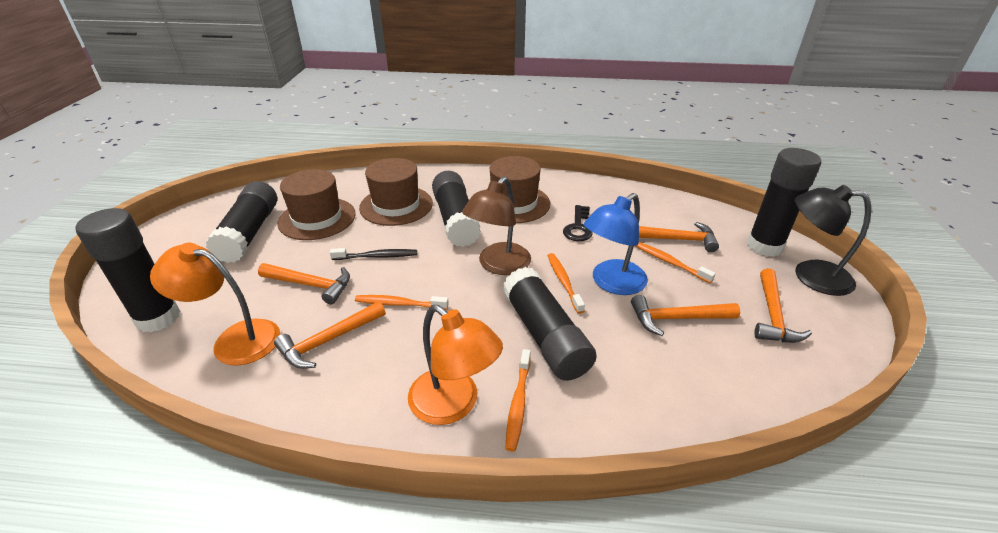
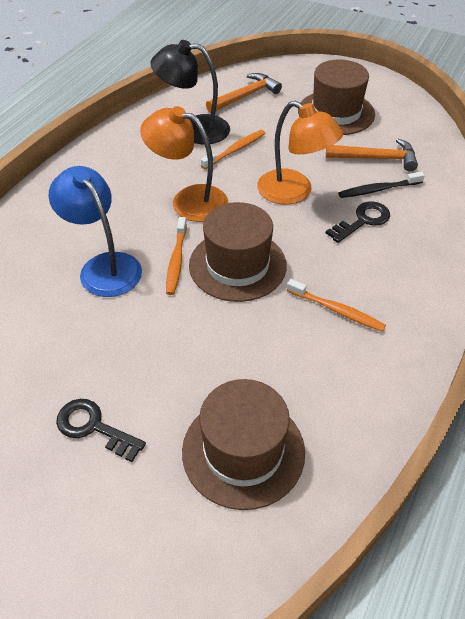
black glue stick: [76,208,180,333] [206,181,277,263] [432,171,481,247] [503,267,597,381] [747,148,821,257] = 5 -> none = 0
black key: [563,205,593,241] = 1 -> [56,399,146,462] [326,201,390,243] = 2
brown lamp: [462,177,531,275] = 1 -> none = 0
orange hammer: [258,263,350,304] [274,301,385,369] [631,295,740,336] [639,222,719,252] [754,268,812,343] = 5 -> [206,73,282,113] [326,139,418,172] = 2
orange toothbrush: [355,295,449,310] [505,349,531,452] [547,253,585,314] [635,242,716,283] = 4 -> [166,217,187,295] [201,130,265,169] [287,279,386,332] = 3

